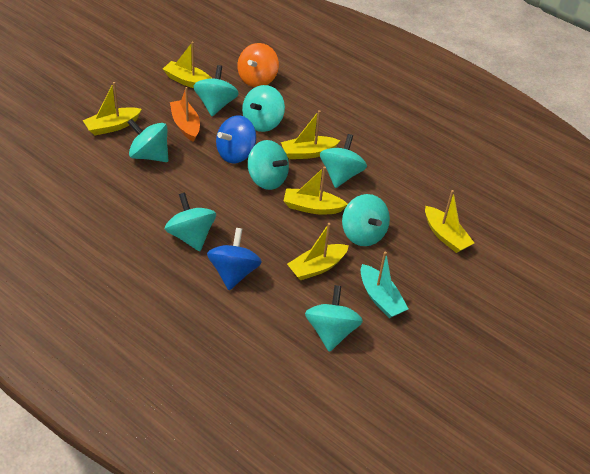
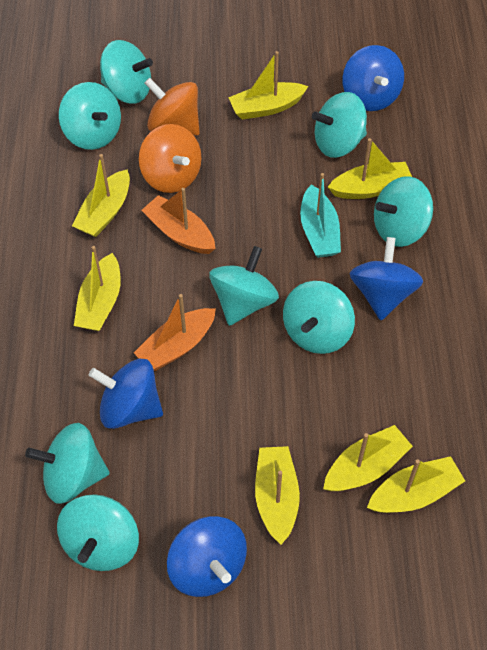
blue spinning top: [207,228,262,290] [216,115,256,163] = 2 -> [89,359,163,429] [167,516,247,597] [343,45,404,111] [349,237,423,320] = 4
orange boat: [170,87,200,142] = 1 -> [134,294,216,371] [142,188,215,254] = 2
orange spinning top: [237,43,279,87] = 1 -> [139,124,202,193] [144,78,200,136] = 2
yellow boat: [83,82,142,136] [163,42,211,88] [281,110,340,159] [283,167,348,215] [287,223,349,280] [425,190,474,253] = 6 -> [72,154,130,237] [74,246,121,331] [228,51,308,120] [255,446,300,545] [323,425,413,491] [328,138,412,199] [367,456,465,513] = 7

